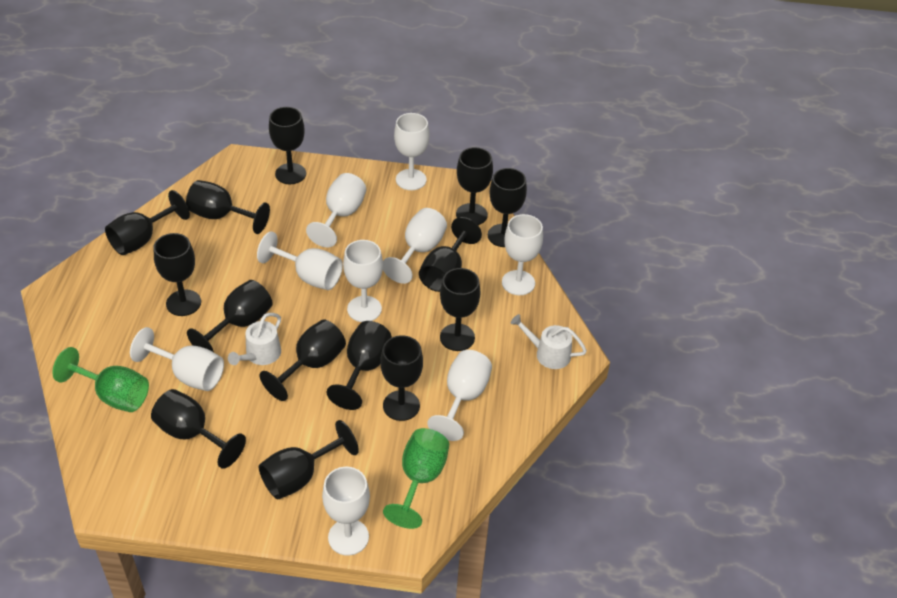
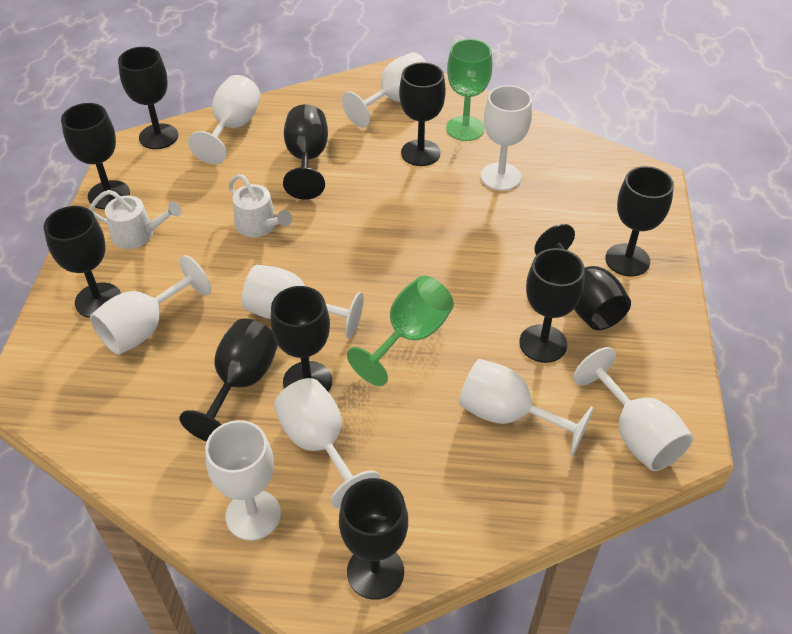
black goblet: [105,190,190,255] [151,389,246,469] [153,233,201,316] [186,180,270,234] [187,280,273,352] [259,319,346,401] [259,420,359,499] [269,107,306,184] [327,321,392,410] [380,335,423,421] [419,217,482,292] [440,268,481,351] [456,147,493,225] [488,168,527,247] = 14 -> [44,206,121,318] [61,103,130,209] [118,47,178,149] [179,319,278,442] [270,286,332,392] [283,105,328,200] [339,478,408,600] [399,62,446,166] [519,248,585,363] [534,224,631,330] [605,166,674,277] = 11

